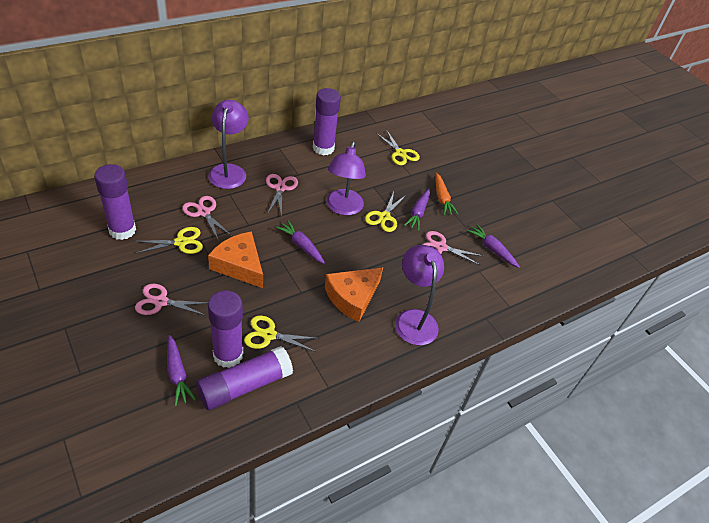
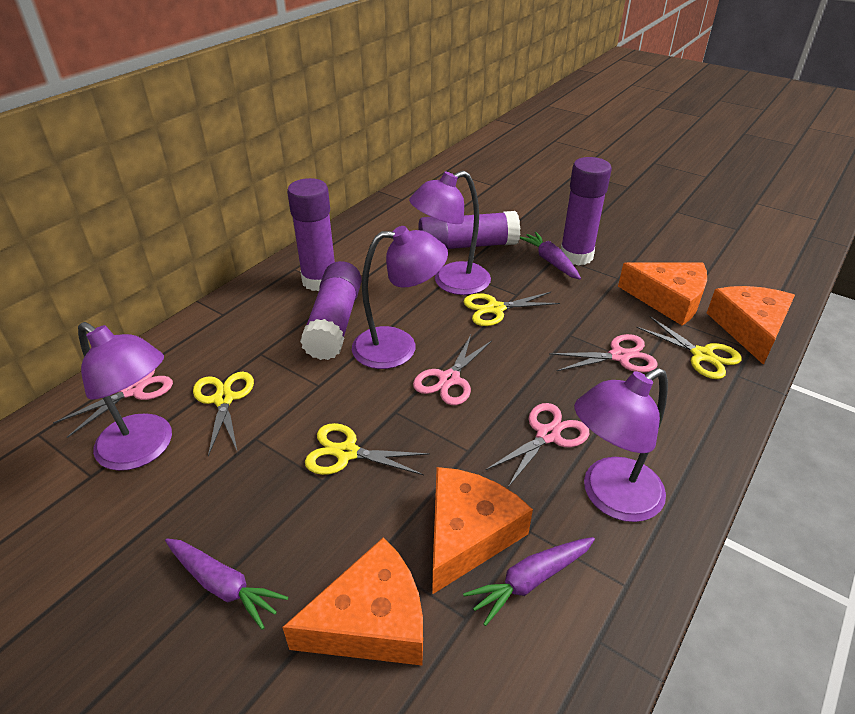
orange carrot: [435,173,458,215] = 1 -> none = 0
orange cheese: [208,231,263,288] [325,267,383,322] = 2 -> [282,537,423,665] [432,467,533,595] [618,262,707,326] [707,286,795,365] = 4
purple carrot: [167,335,196,406] [275,220,325,264] [404,189,430,231] [467,224,520,268] = 4 -> [165,539,288,630] [463,537,595,626] [520,232,581,280] = 3
purple lamp: [208,100,249,189] [326,142,366,215] [395,245,444,345] = 3 -> [78,322,172,471] [352,226,448,369] [409,171,491,295] [574,368,668,522] = 4

